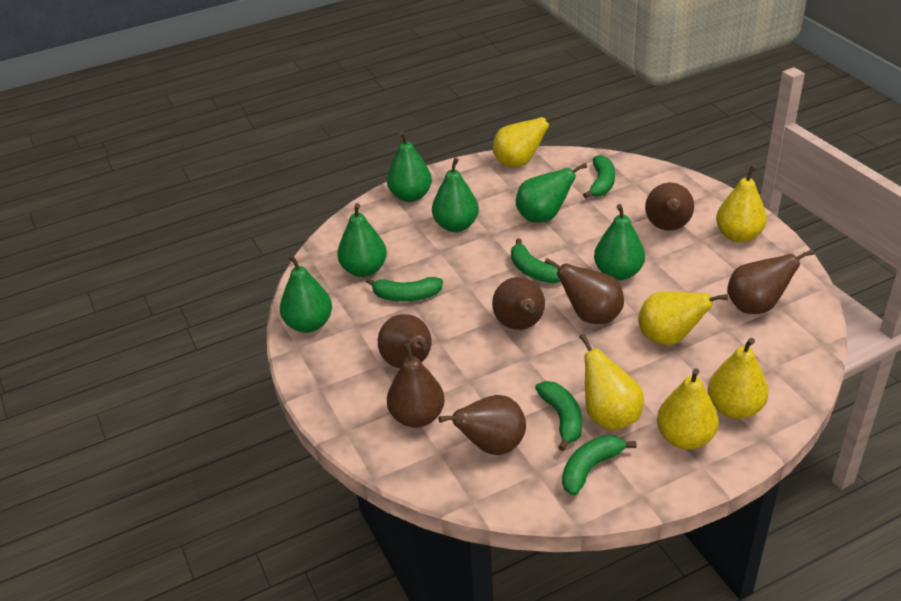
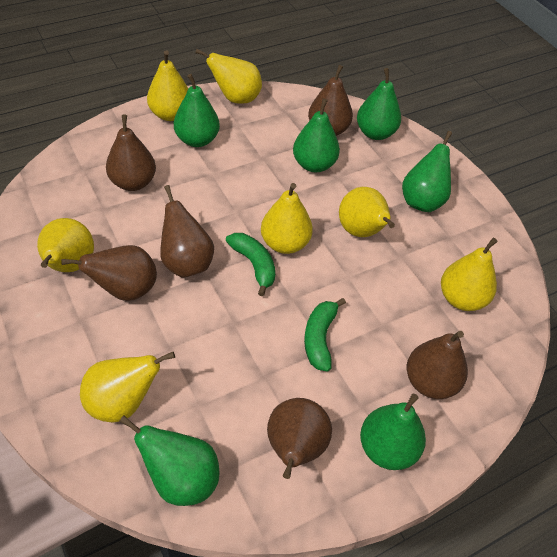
brown pear: [378,314,432,368] [387,343,445,428] [438,395,526,455] [492,277,545,330] [544,258,624,324] [645,183,694,231] [727,249,814,314] = 7 -> [61,245,157,301] [106,114,156,191] [160,185,214,277] [267,398,332,479] [308,65,353,136] [407,331,468,399] = 6
green banana: [366,277,443,302] [511,239,561,283] [535,381,582,451] [562,435,637,496] [583,155,615,198] = 5 -> [226,233,275,297] [304,298,346,372] = 2
yellow pear: [493,114,560,167] [579,333,644,431] [638,292,728,345] [657,368,719,450] [708,338,769,419] [716,165,767,242] = 6 -> [37,218,94,272] [80,352,175,423] [147,50,188,121] [195,49,262,104] [261,183,313,254] [339,187,395,237] [441,238,498,311] = 7

